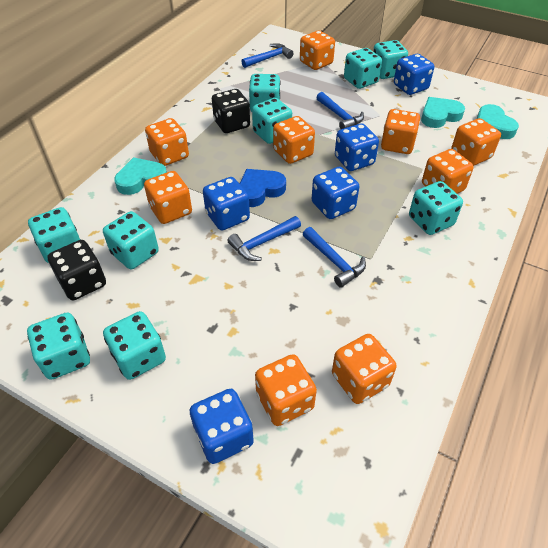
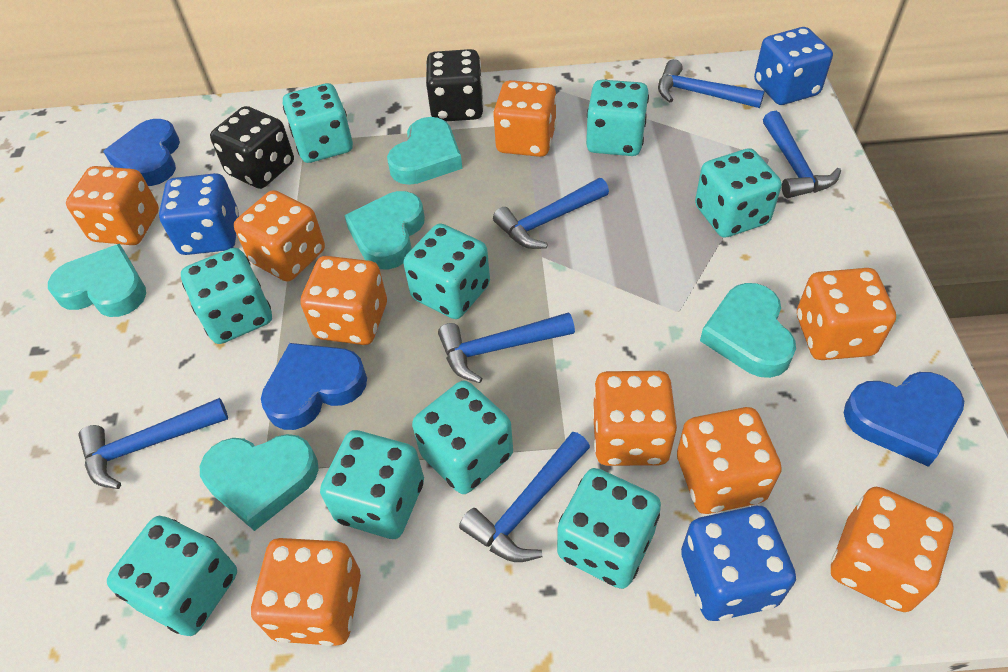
blue dice: [190,389,254,464] [203,177,250,230] [312,167,359,219] [335,123,379,171] [394,54,434,95] = 5 -> [159,173,239,255] [681,506,796,621] [754,27,833,105] = 3
blue hammer: [227,216,301,261] [241,43,294,68] [303,227,366,288] [316,92,364,129] = 4 -> [79,398,228,489] [438,312,575,383] [459,432,590,562] [493,178,609,249] [658,59,765,108] [763,111,841,198] = 6
blue heart: [239,169,286,207] = 1 -> [103,119,180,186] [261,343,367,430] [844,372,964,467] = 3
turquoise heart: [114,157,167,195] [421,97,465,128] [477,104,519,139] = 3 -> [48,244,146,317] [200,434,319,531] [344,191,425,269] [387,117,463,185] [700,283,796,378] = 5

